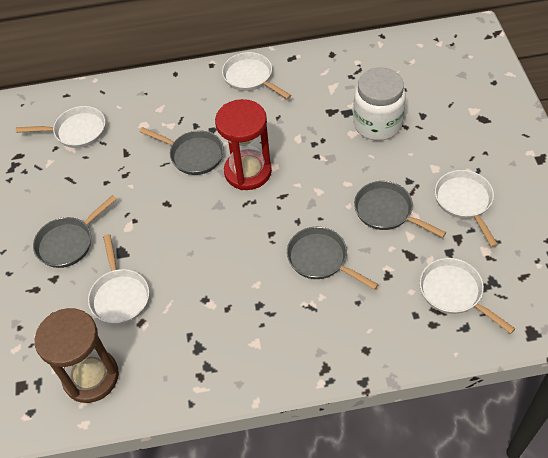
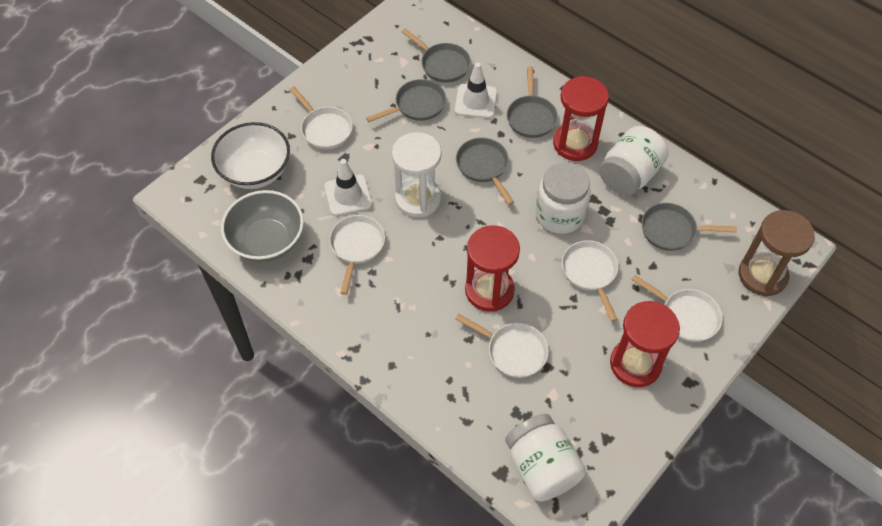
grey bowl: none = 0 -> [221,190,304,262] = 1
grey pan: [33,195,117,268] [140,127,224,175] [287,227,379,290] [354,181,446,237] = 4 -> [366,79,446,122] [402,29,471,83] [456,138,514,205] [507,67,558,138] [641,203,737,251] = 5
red hourglass: [215,99,272,190] = 1 -> [465,225,520,312] [553,76,609,161] [610,301,680,387] = 3
white bowl: none = 0 -> [211,122,290,189] = 1
white hourglass: none = 0 -> [392,132,441,218] = 1
white jar: [353,68,406,141] = 1 -> [505,414,586,502] [536,163,591,234] [599,126,668,196] = 3
white traffic cone: none = 0 -> [324,159,372,216] [455,63,497,118] = 2

